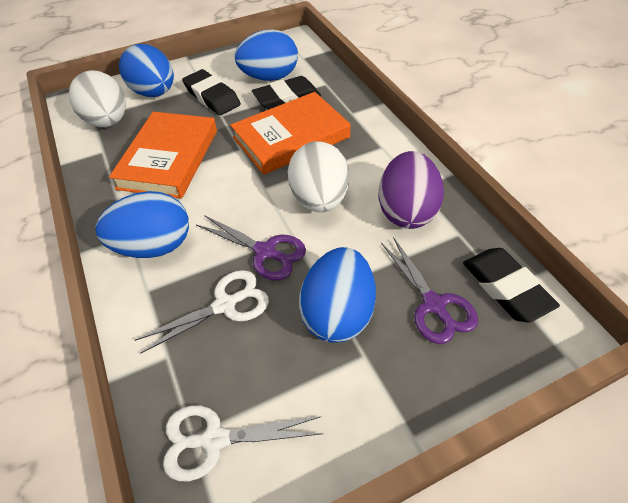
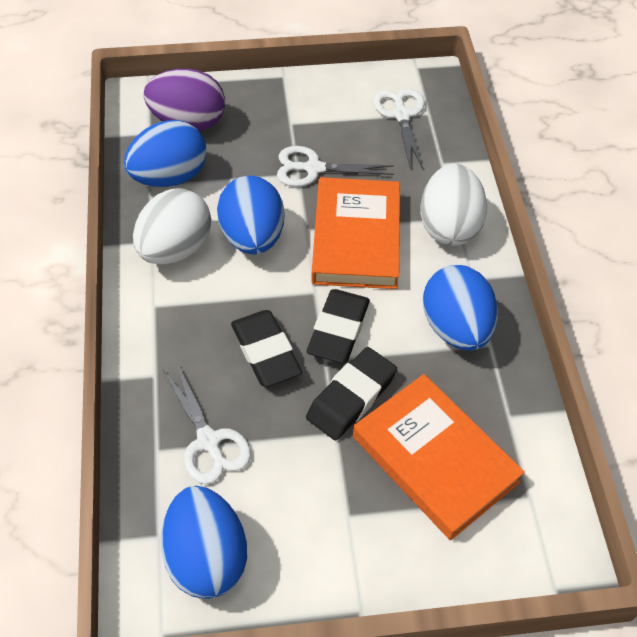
purple scissors: [196,215,306,281] [381,237,478,344] = 2 -> none = 0
white scissors: [135,270,269,354] [163,405,323,481] = 2 -> [163,363,251,484] [277,146,394,187] [374,88,425,169] = 3

